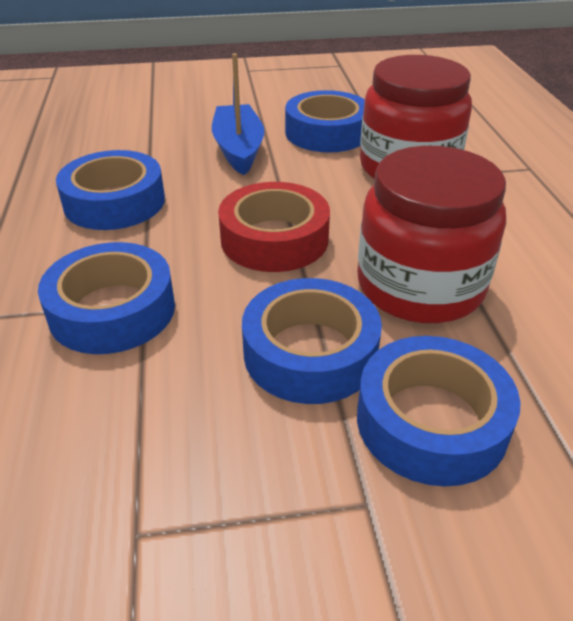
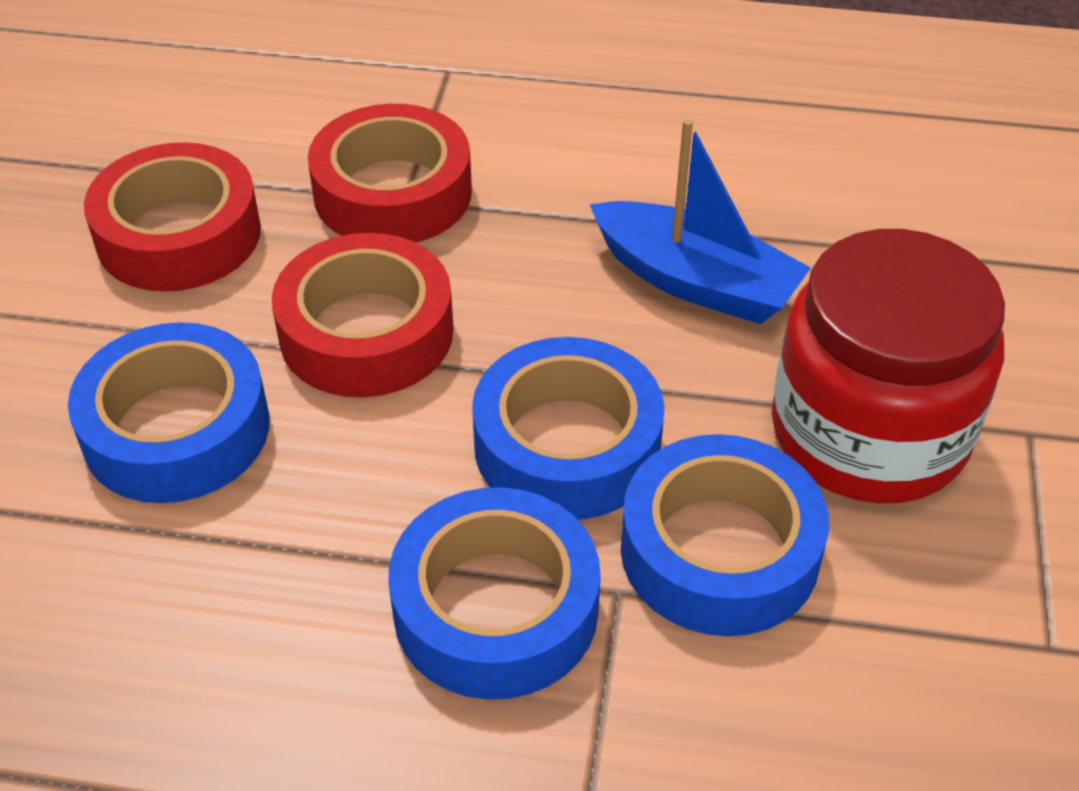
blue tape: [38,242,175,354] [56,150,165,230] [242,278,382,404] [285,90,365,152] [357,336,521,486] = 5 -> [68,322,269,503] [388,487,601,700] [472,337,665,520] [621,434,829,636] = 4
red jar: [357,146,506,323] [360,55,472,179] = 2 -> [772,229,1005,503] = 1
red tape: [218,182,330,272] = 1 -> [84,142,261,292] [272,233,454,397] [308,104,472,243] = 3

